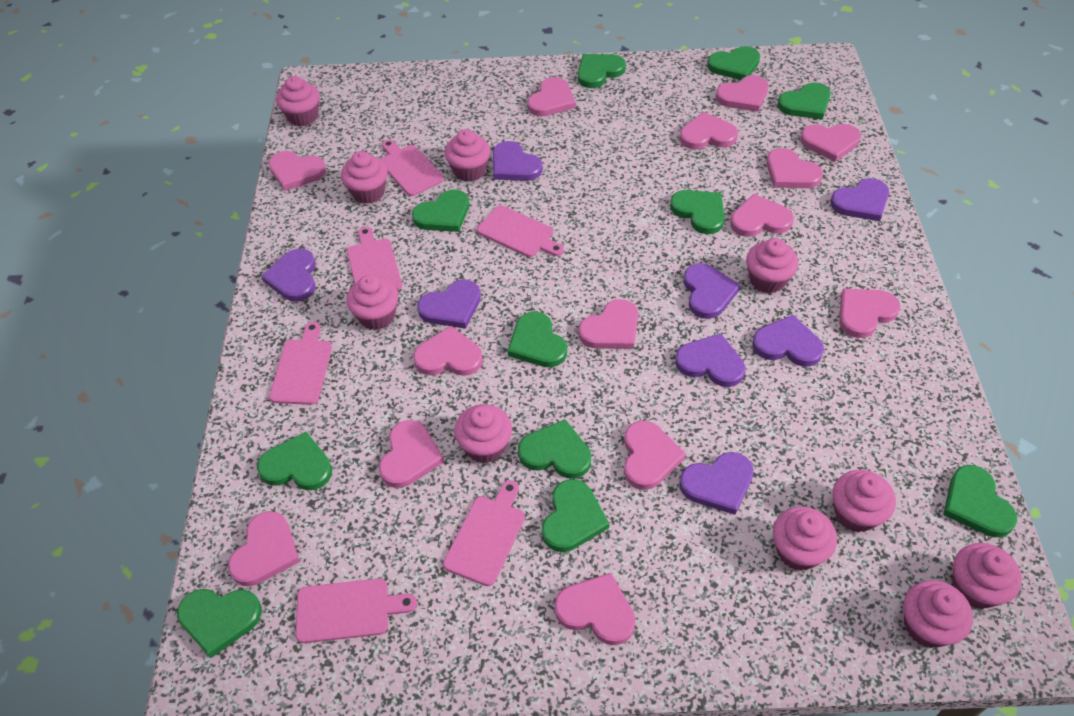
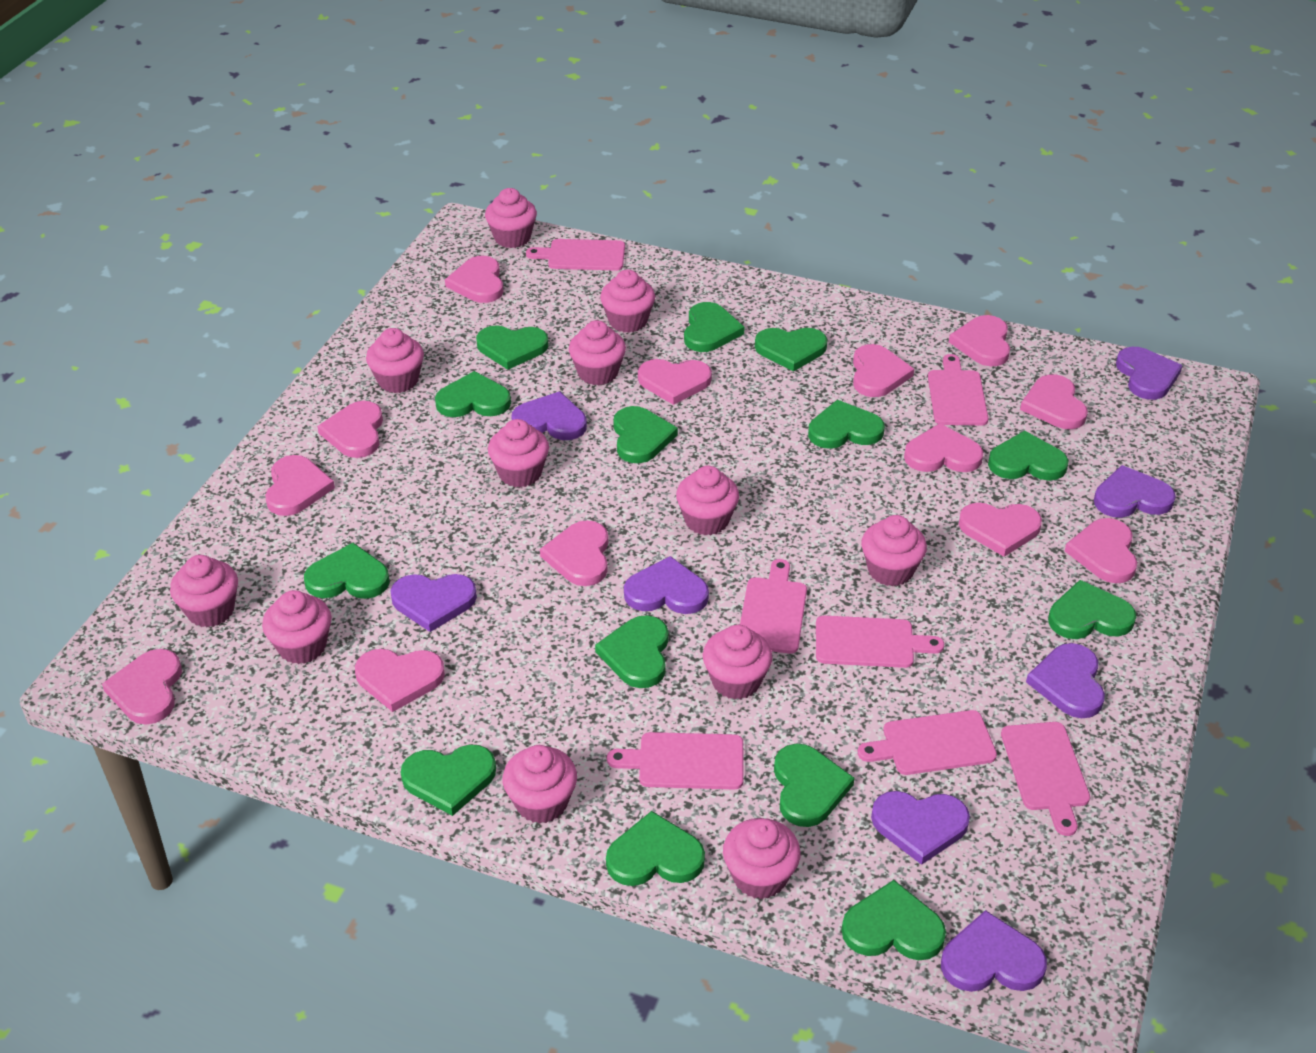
green heart: [177,589,262,658] [257,432,332,490] [412,190,469,232] [508,311,567,367] [518,419,591,479] [542,479,610,552] [578,54,626,88] [670,190,725,234] [707,46,760,80] [778,83,831,120] [943,465,1017,537] = 11 -> [304,543,390,599] [400,744,496,816] [435,371,511,417] [476,325,549,370] [595,615,669,688] [606,811,705,886] [613,406,678,463] [684,302,744,352] [755,328,827,372] [774,744,854,827] [808,400,885,449] [842,880,946,960] [988,431,1069,481] [1048,580,1136,639] = 14
pink cupcake: [276,76,320,127] [341,151,388,203] [346,275,399,330] [445,129,490,182] [454,404,512,463] [746,238,798,294] [773,507,837,571] [832,470,896,532] [903,580,973,648] [952,543,1022,609] = 10 -> [170,555,238,627] [262,590,331,664] [366,328,424,393] [485,188,537,248] [488,419,549,487] [503,745,577,824] [569,320,626,385] [600,269,655,333] [676,466,739,535] [703,625,773,699] [723,818,801,899] [861,515,927,586] = 12
pink cutting board: [269,322,332,405] [295,578,417,643] [347,227,402,290] [381,139,444,196] [443,480,525,586] [477,205,564,257] = 6 -> [526,239,625,271] [607,732,744,789] [740,559,807,654] [816,615,944,668] [858,710,997,775] [928,354,988,426] [1001,722,1090,836] = 7
pink heart: [228,511,300,586] [269,151,326,191] [379,420,444,488] [413,326,483,376] [528,77,576,116] [554,573,636,645] [578,299,638,349] [624,420,686,490] [680,112,738,149] [716,75,768,112] [730,194,794,237] [766,148,823,188] [800,124,861,162] [839,288,900,338] = 14 -> [102,649,182,724] [265,455,335,516] [317,401,383,458] [355,649,445,712] [445,256,504,303] [540,520,608,586] [638,359,712,405] [853,344,914,397] [904,423,983,472] [949,315,1010,366] [959,503,1042,557] [1020,374,1088,429] [1065,518,1137,583] = 13

